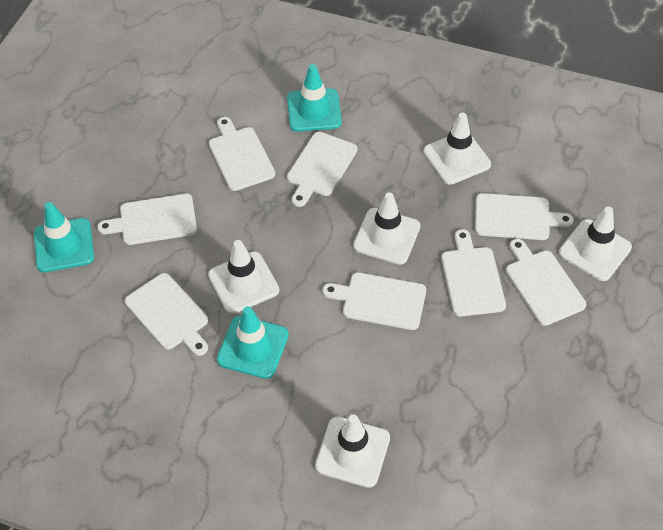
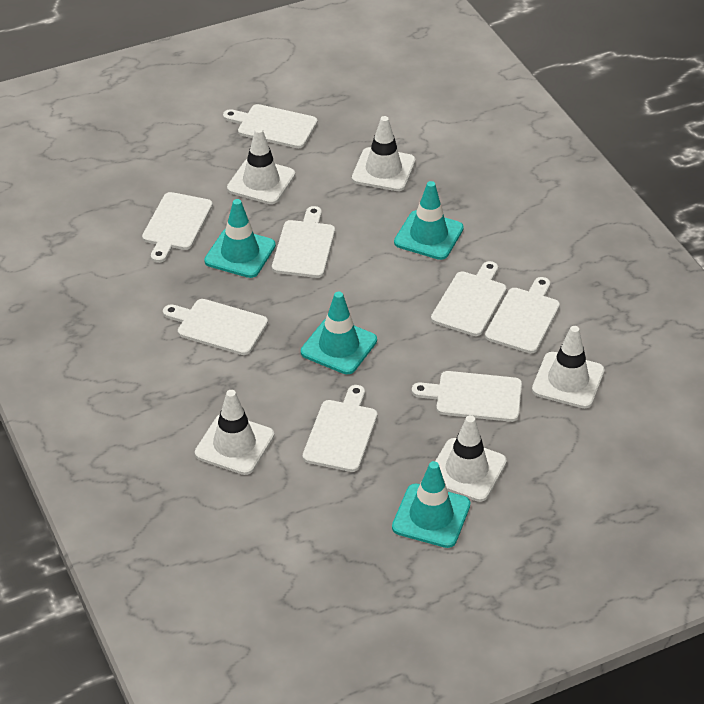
turquoise traffic cone: [34,202,94,272] [217,306,289,379] [287,64,342,132] = 3 -> [204,199,276,278] [301,292,377,374] [392,461,470,548] [394,181,464,260] = 4

